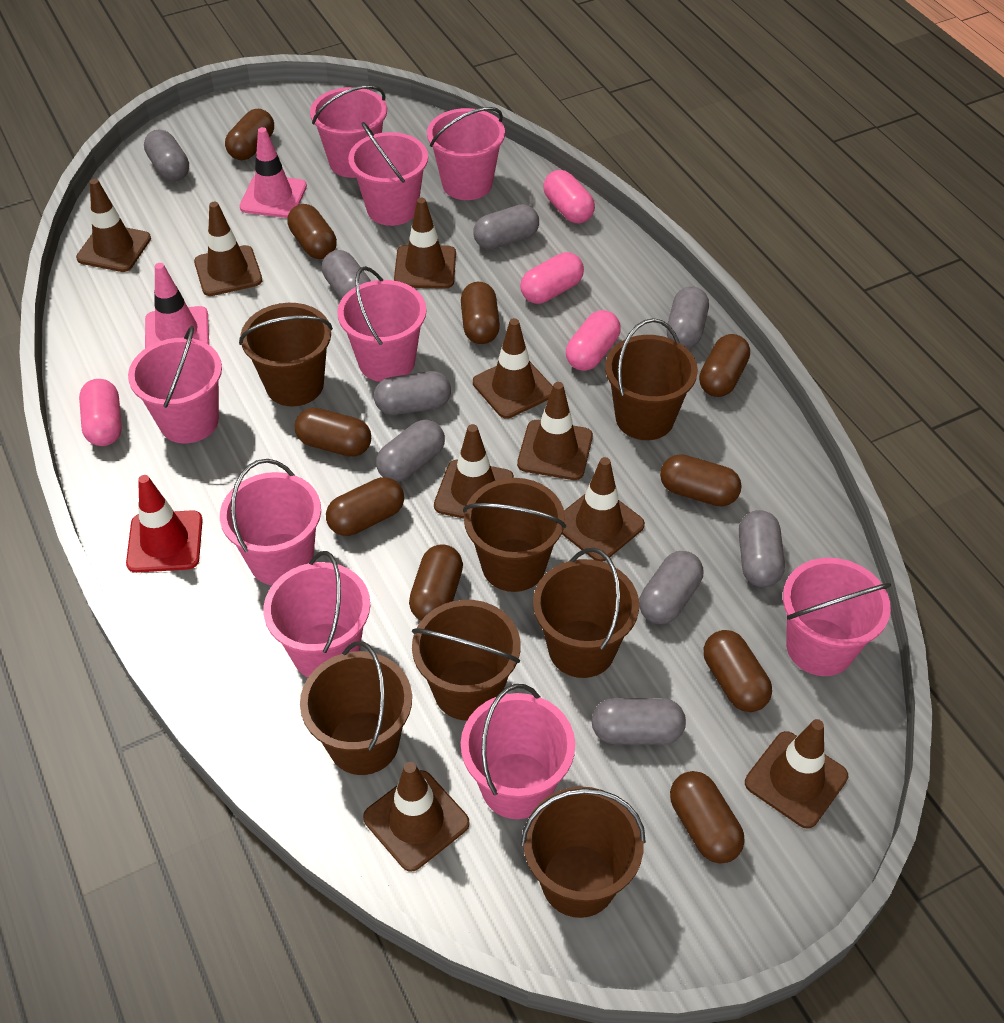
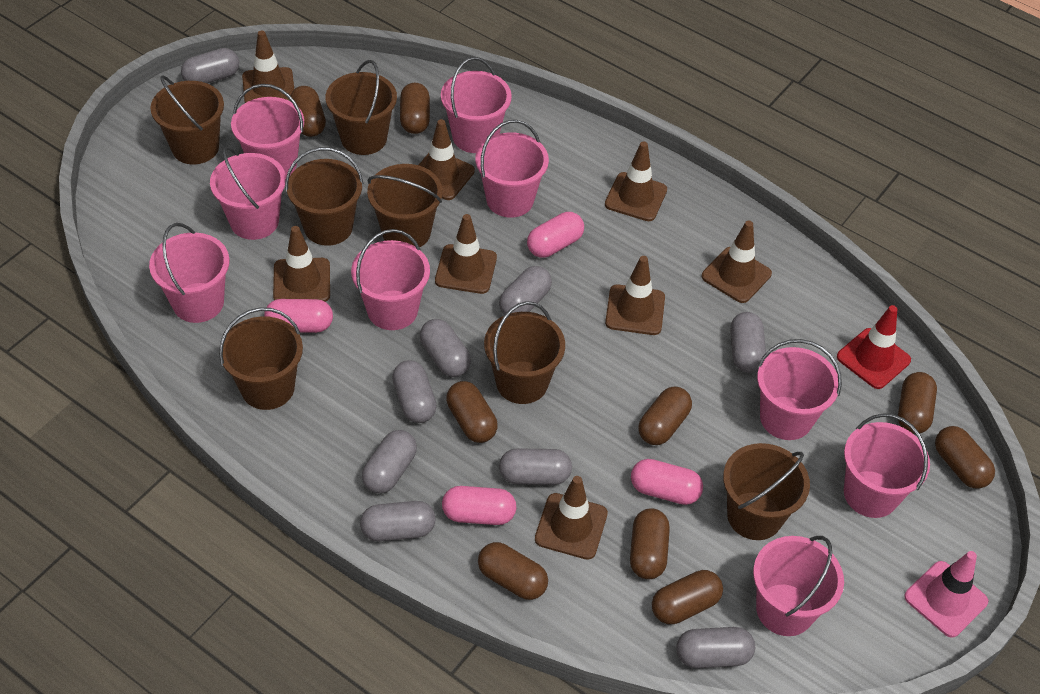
brown capsule: [225,109,274,160] [287,204,337,259] [295,408,371,457] [326,477,404,536] [409,544,463,621] [461,282,500,344] [660,454,741,507] [670,771,745,863] [699,334,750,397] [704,630,772,712] = 10 -> [290,86,326,137] [400,83,430,134] [446,381,498,443] [478,542,548,600] [630,508,670,579] [638,387,692,445] [652,570,723,624] [898,372,937,434] [935,426,995,489] = 9
brown traffic cone: [76,179,151,272] [194,202,262,296] [363,762,470,872] [394,198,456,289] [434,424,514,519] [473,318,553,419] [517,382,593,480] [562,457,645,562] [745,719,848,829] = 9 -> [242,31,294,103] [273,226,330,302] [419,119,475,200] [435,214,497,294] [535,476,608,560] [605,141,667,221] [605,256,665,335] [702,220,772,303] = 8
pink traffic cone: [145,263,209,348] [240,127,307,218] = 2 -> [904,551,988,638] = 1

